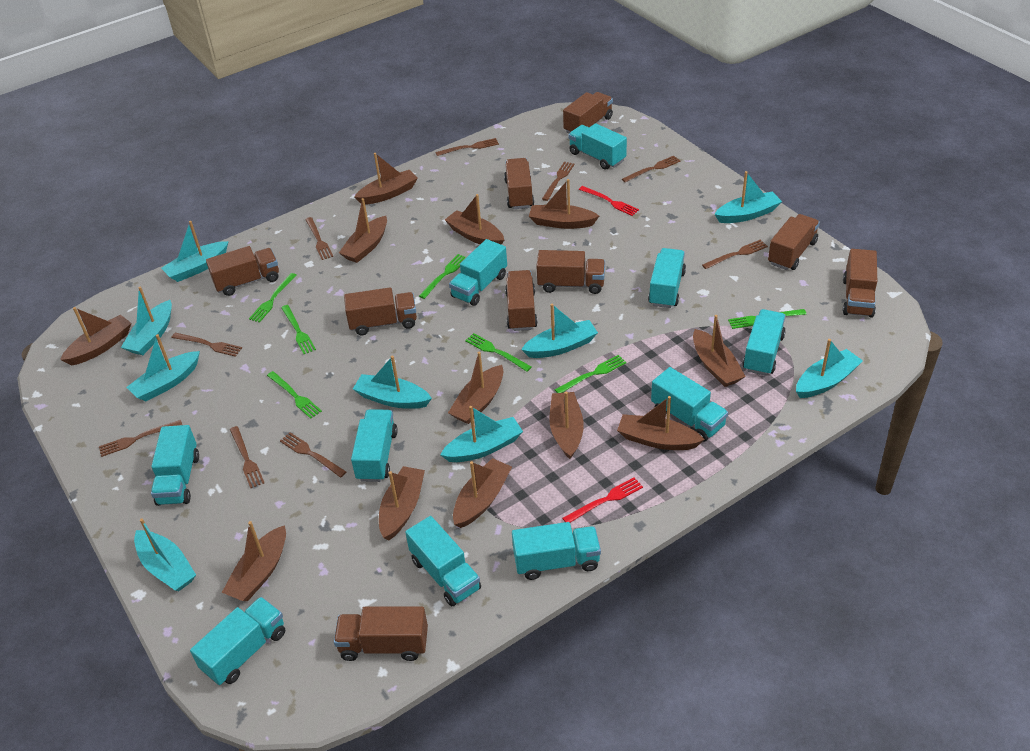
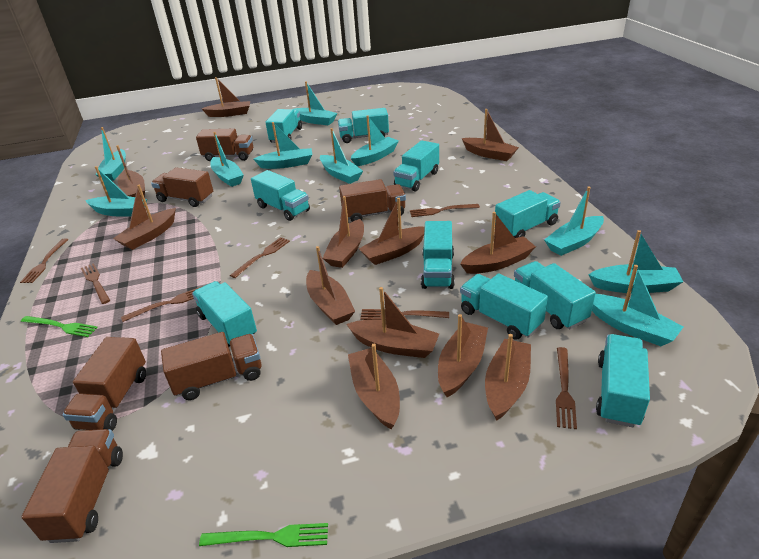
brown fork: [99,420,182,457] [172,333,242,357] [230,426,264,488] [280,432,346,477] [305,217,333,260] [435,138,499,156] [542,162,575,201] [622,156,681,183] [702,240,768,269] = 9 -> [20,238,69,283] [81,263,110,304] [121,286,203,322] [230,237,290,278] [360,309,449,320] [410,204,480,217] [556,347,577,429] = 7
brown truck: [206,246,279,296] [334,606,428,661] [344,287,417,335] [504,158,534,209] [505,270,538,331] [536,250,605,294] [563,92,613,133] [768,214,820,270] [843,249,877,318] = 9 -> [22,429,123,543] [63,337,146,431] [151,167,213,207] [161,332,262,400] [196,128,253,161] [339,179,406,222] = 6
green fork: [249,273,297,322] [267,371,322,419] [281,305,316,354] [419,254,465,299] [465,333,532,372] [555,355,626,393] [728,309,806,329] = 7 -> [21,316,98,337] [199,523,328,547] = 2
red fork: [562,477,643,523] [579,186,639,216] = 2 -> none = 0
turquoise boat: [121,286,172,355] [126,334,200,401] [134,518,196,591] [161,221,229,282] [353,356,432,409] [440,406,523,462] [521,304,598,358] [714,171,782,223] [796,339,863,398] = 9 -> [85,166,147,216] [96,127,126,181] [210,132,244,187] [253,122,312,169] [294,81,337,125] [320,128,363,184] [351,115,399,166] [544,187,604,256] [588,230,683,293] [592,265,683,346] = 10

